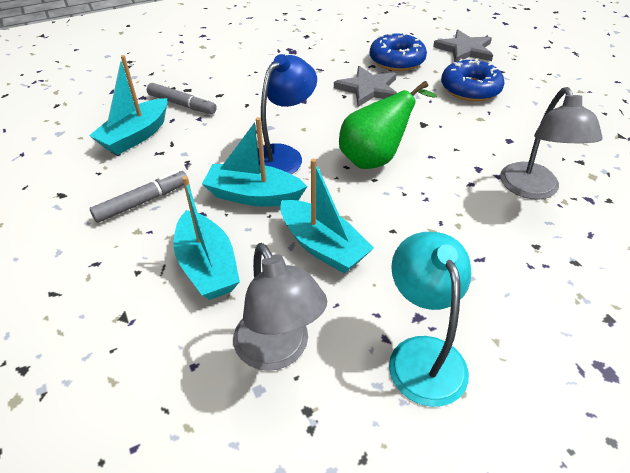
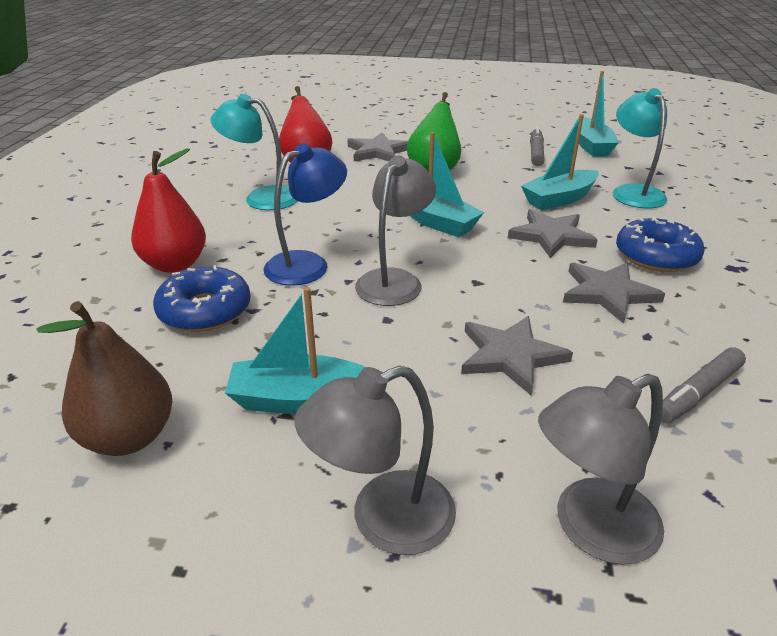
brown pear: none = 0 -> [37,301,172,456] = 1
grey lamp: [233,243,327,371] [500,87,603,200] = 2 -> [294,365,456,555] [355,156,436,306] [538,374,664,565] = 3
grey star: [334,66,397,107] [433,30,493,62] = 2 -> [347,132,408,161] [461,316,573,395] [508,209,597,258] [563,263,665,324] = 4
red pear: none = 0 -> [131,148,206,273] [279,86,332,163] = 2
turquoise lamp: [389,232,471,407] = 1 -> [211,94,297,210] [612,88,667,209] = 2

